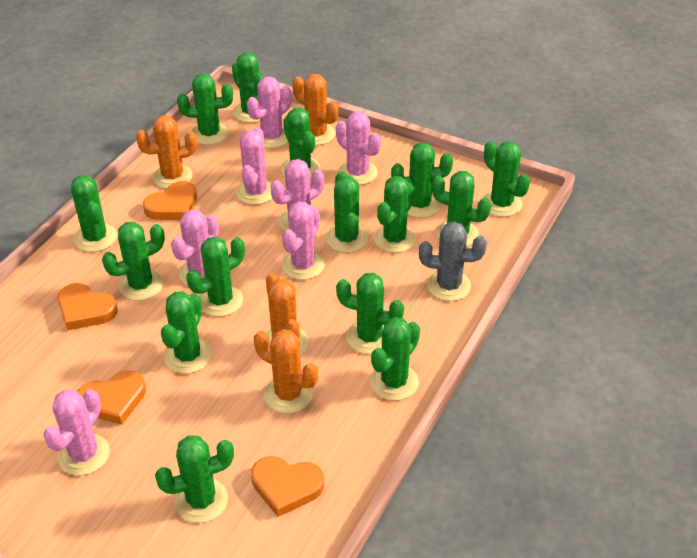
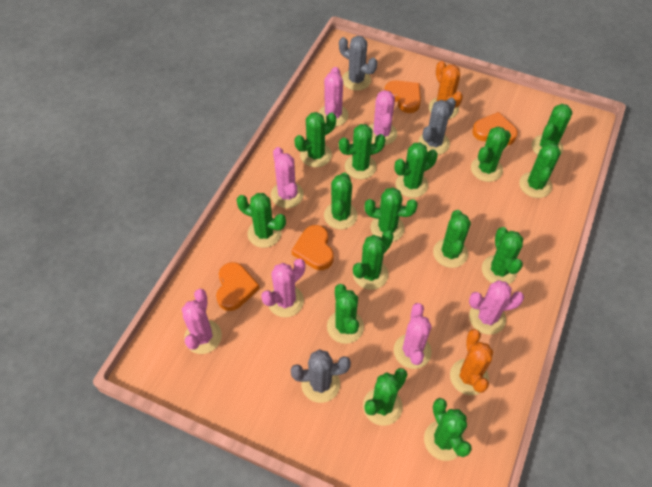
grey cactus: [419,222,487,301] = 1 -> [291,349,351,403] [339,36,377,91] [419,97,456,155] = 3
orange cactus: [136,115,197,189] [254,329,318,413] [266,273,308,355] [292,74,339,145] = 4 -> [429,61,463,119] [450,329,493,395] = 2

